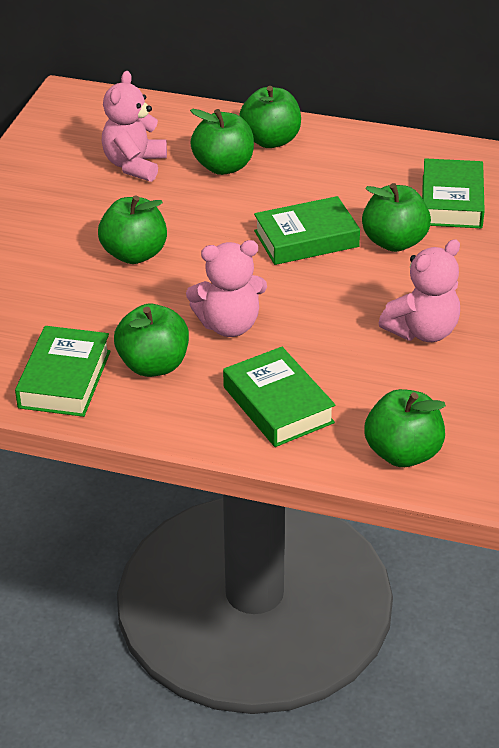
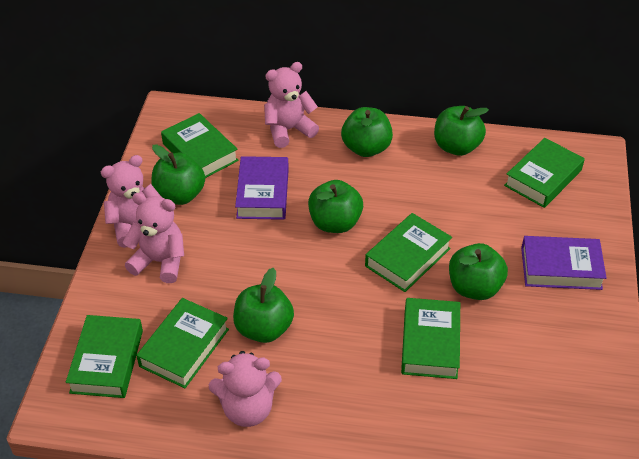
green book: [15,326,111,417] [223,347,335,447] [254,196,360,265] [422,158,485,228] = 4 -> [66,315,143,398] [136,298,229,388] [161,113,239,178] [365,213,452,292] [401,298,460,379] [504,138,585,208] = 6
pink teddy bear: [102,71,167,182] [186,240,267,337] [379,239,460,342] = 3 -> [101,155,161,248] [123,193,184,283] [209,351,282,427] [264,62,319,148] = 4
purple book: none = 0 -> [235,156,289,220] [521,236,607,290] = 2

